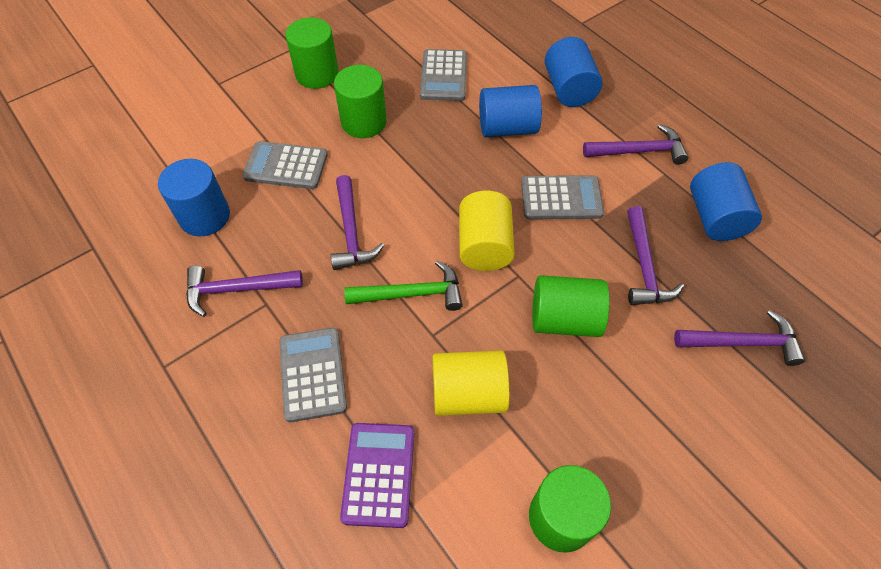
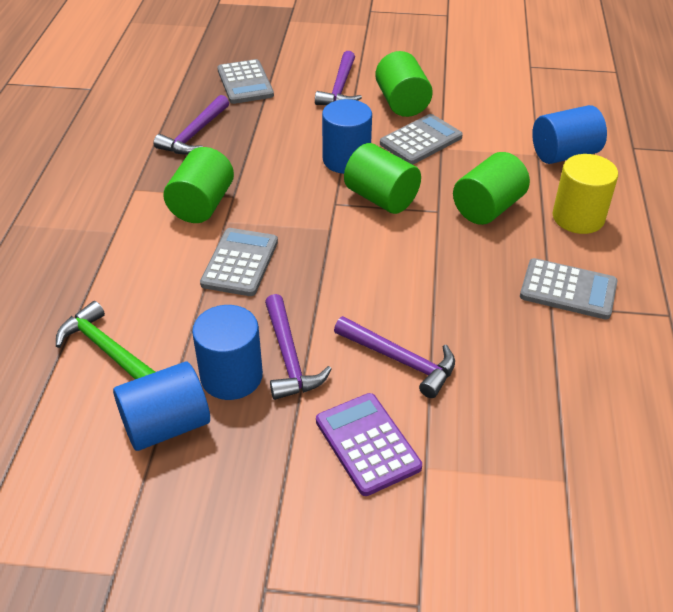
purple hammer: [186,266,303,317] [331,175,384,270] [583,124,688,165] [627,206,684,305] [674,310,805,366] = 5 -> [154,95,229,155] [265,294,332,400] [315,51,362,105] [334,316,455,398] = 4
yellow cylinder: [432,350,510,416] [459,191,515,271] = 2 -> [552,154,618,234] = 1

